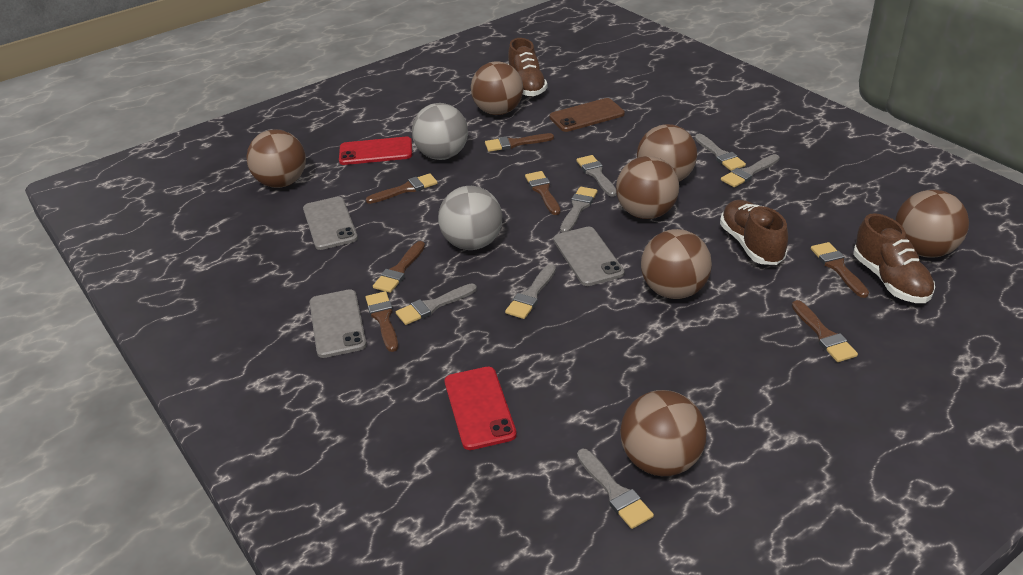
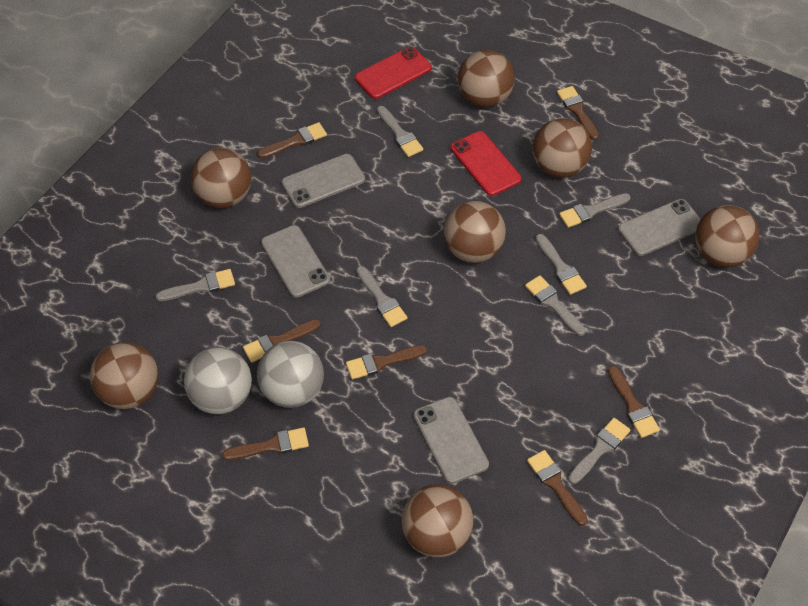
brown phone: [550,98,625,132] = 1 -> none = 0
brown shoe: [508,38,548,96] [720,200,788,265] [853,213,935,303] = 3 -> none = 0
grey phone: [303,197,358,250] [309,289,367,358] [554,227,624,286] = 3 -> [261,225,330,298] [282,154,365,208] [414,397,489,484] [618,199,701,256] = 4

